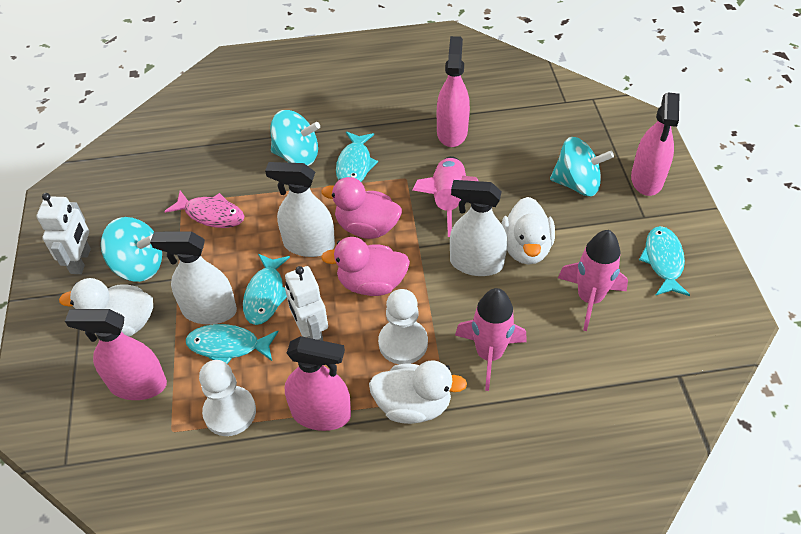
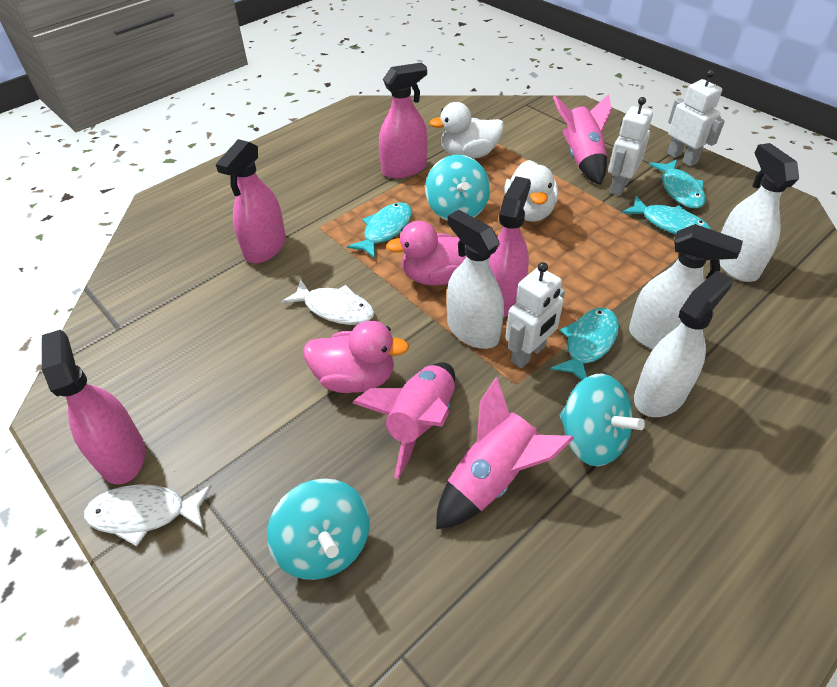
pink fish: [164,191,244,228] = 1 -> none = 0
white duck: [59,278,153,336] [369,360,467,424] [501,197,555,265] = 3 -> [429,102,504,159] [504,160,558,222] = 2
white fish: none = 0 -> [84,484,212,546] [281,279,375,325] = 2
white pawn: [199,360,256,436] [378,289,428,364] = 2 -> none = 0
white robot: [37,193,91,274] [285,266,328,341] = 2 -> [505,262,565,368] [608,97,653,196] [667,70,725,167] = 3
white spray bottle: [150,231,237,324] [265,162,335,257] [450,180,507,276] = 3 -> [447,210,504,349] [629,224,743,349] [634,271,733,417] [720,143,799,282] = 4

